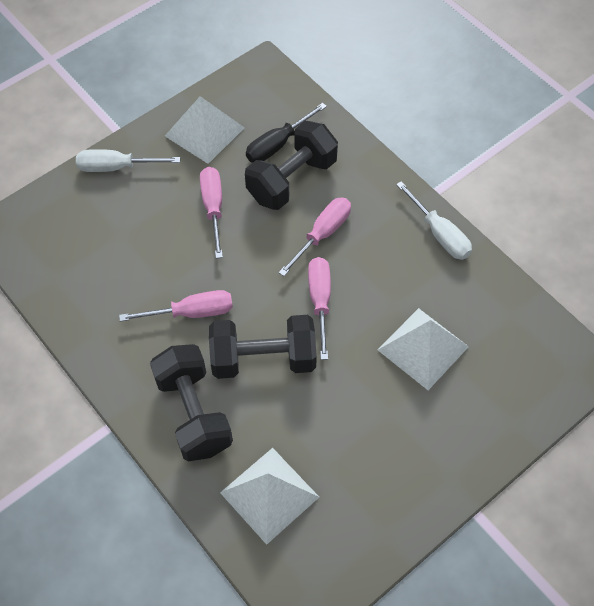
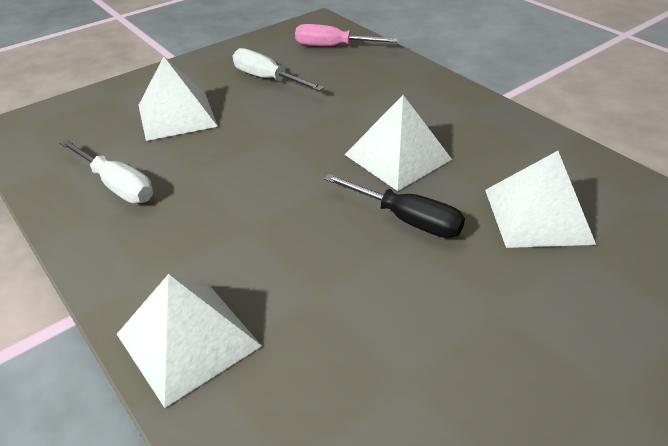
black dumbbell: [150,344,233,461] [209,315,317,379] [245,121,338,210] = 3 -> none = 0
pink screwdriver: [119,290,233,322] [200,167,223,258] [278,198,351,276] [308,257,331,360] = 4 -> [295,24,398,46] = 1
white pyramid: [165,96,245,164] [220,448,319,545] [378,308,469,390] = 3 -> [117,274,262,408] [138,57,218,141] [345,95,452,191] [485,151,596,248] = 4

